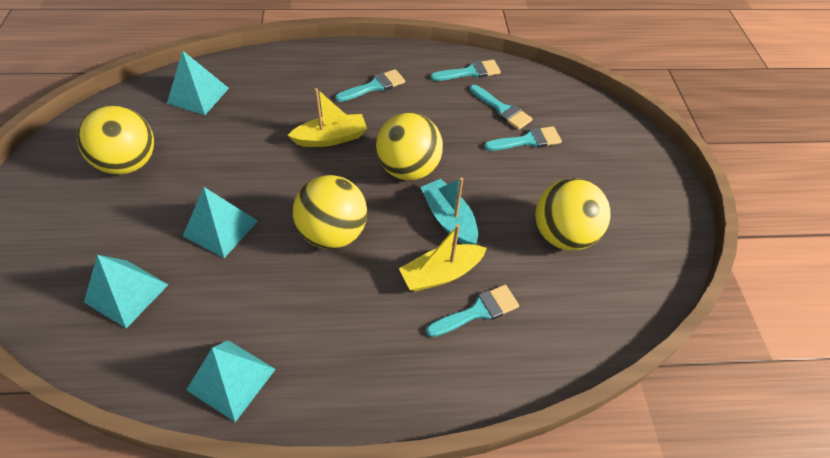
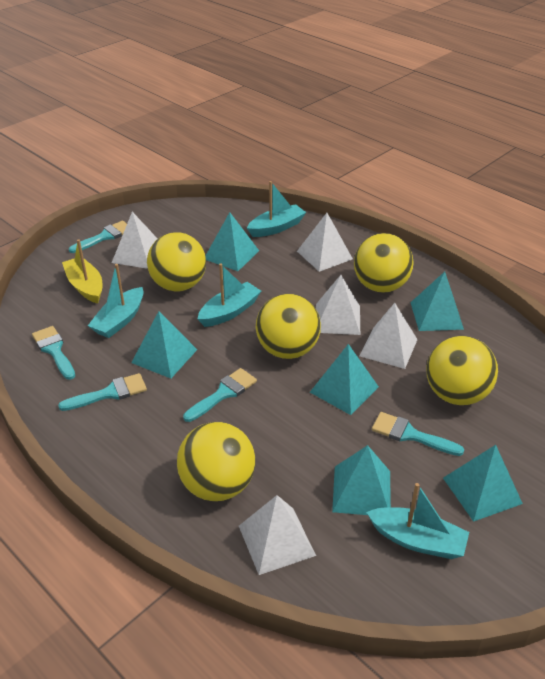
turquoise boat: [420,178,478,245] = 1 -> [88,264,144,338] [198,264,261,327] [247,181,306,237] [367,483,469,559] = 4
turquoise pyramid: [84,255,168,329] [167,50,229,115] [183,187,258,258] [186,340,276,422] = 4 -> [131,311,197,379] [206,212,259,271] [310,344,379,415] [332,445,391,515] [410,271,464,331] [443,445,523,522] = 6
white pyramid: none = 0 -> [112,212,157,269] [239,495,316,575] [297,213,353,272] [316,275,360,335] [359,303,418,369] = 5
yellow ball: [77,105,154,175] [293,175,367,249] [376,113,443,180] [535,178,610,250] = 4 -> [147,232,206,291] [177,422,256,501] [256,294,321,359] [354,233,414,293] [426,336,498,405] = 5
yellow boat: [287,88,367,147] [399,224,487,292] = 2 -> [62,239,102,303] = 1

